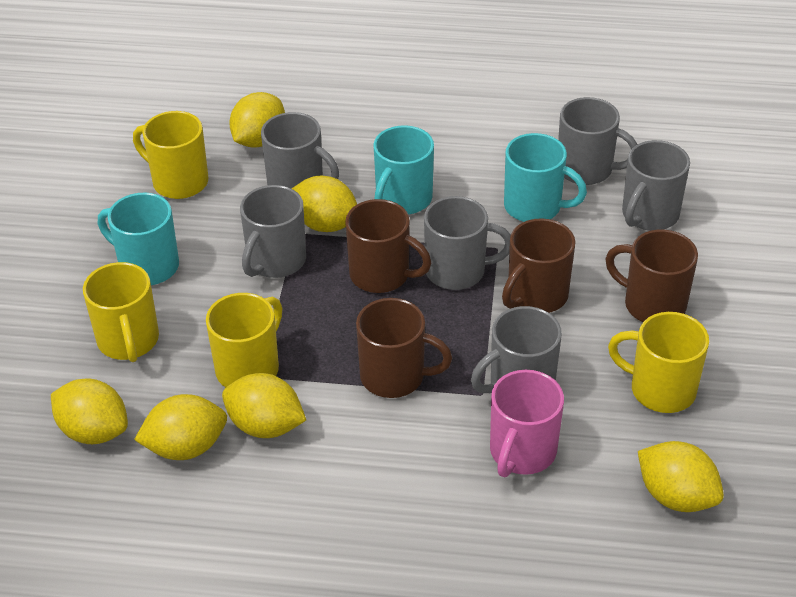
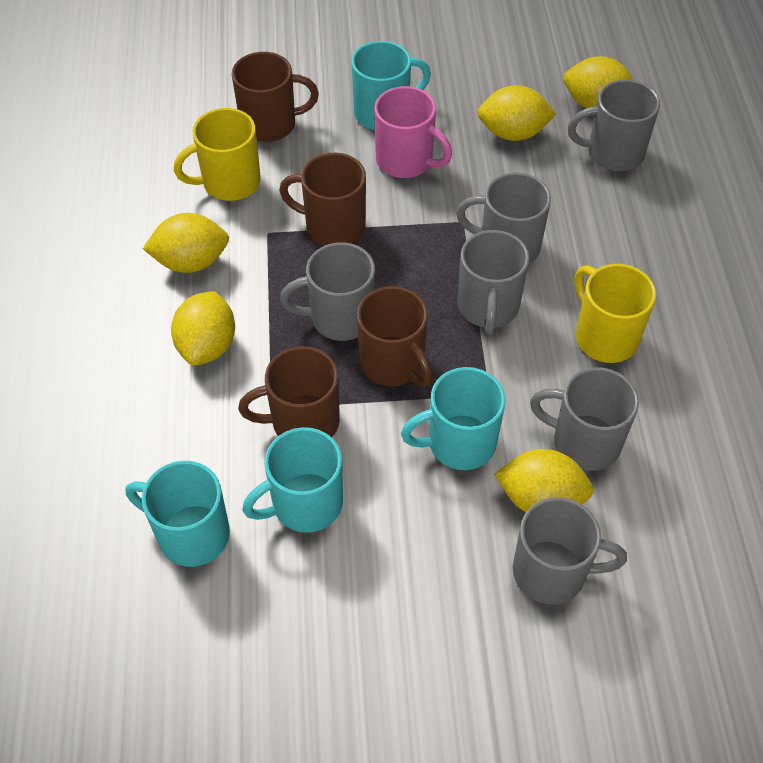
turquoise mug: [98,193,179,285] [373,125,434,215] [504,133,587,222] = 3 -> [126,461,230,567] [242,427,343,533] [351,41,431,130] [401,367,505,470] = 4
yellow lemon: [51,379,128,444] [134,394,227,460] [222,373,306,438] [229,92,285,148] [292,176,357,232] [638,441,724,512] = 6 -> [143,213,229,273] [171,291,235,365] [477,85,556,141] [494,449,594,512] [564,56,633,108] = 5
yellow mug: [83,262,159,362] [133,111,208,199] [206,293,282,387] [608,312,709,413] = 4 -> [174,108,261,201] [574,264,656,363] = 2

